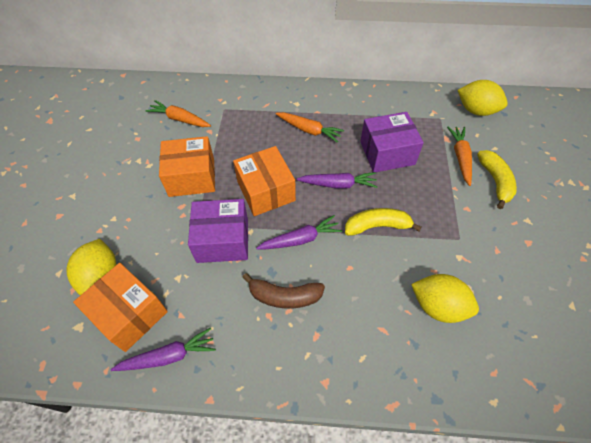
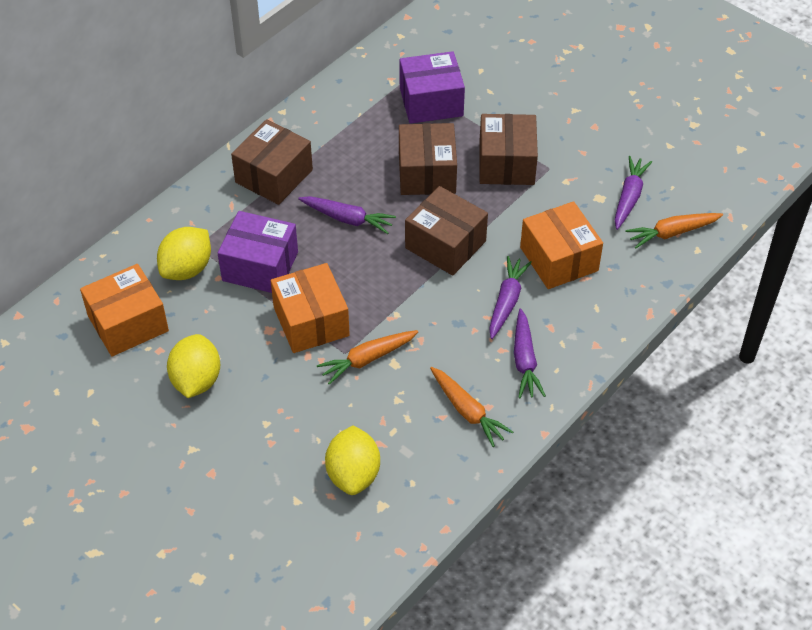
brown banana: [242,273,325,308] = 1 -> none = 0
brown box: none = 0 -> [231,119,313,205] [399,123,457,195] [405,186,488,276] [479,114,538,185] = 4
purple carrot: [111,328,216,371] [256,215,342,250] [297,172,377,189] = 3 -> [298,196,396,234] [489,256,532,339] [514,309,546,398] [615,156,652,230] = 4
yellow banana: [345,208,422,236] [477,150,517,209] = 2 -> none = 0

